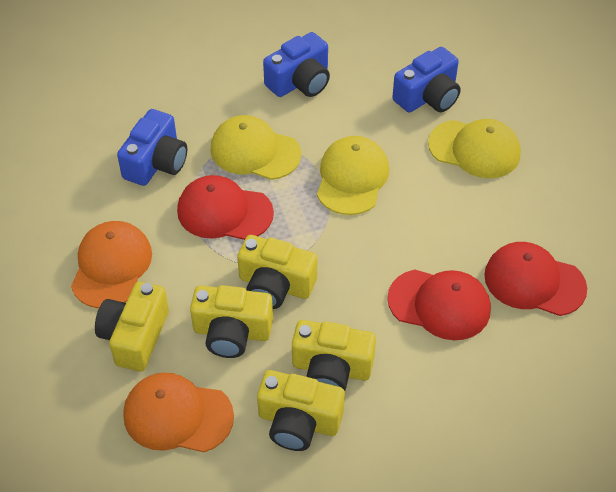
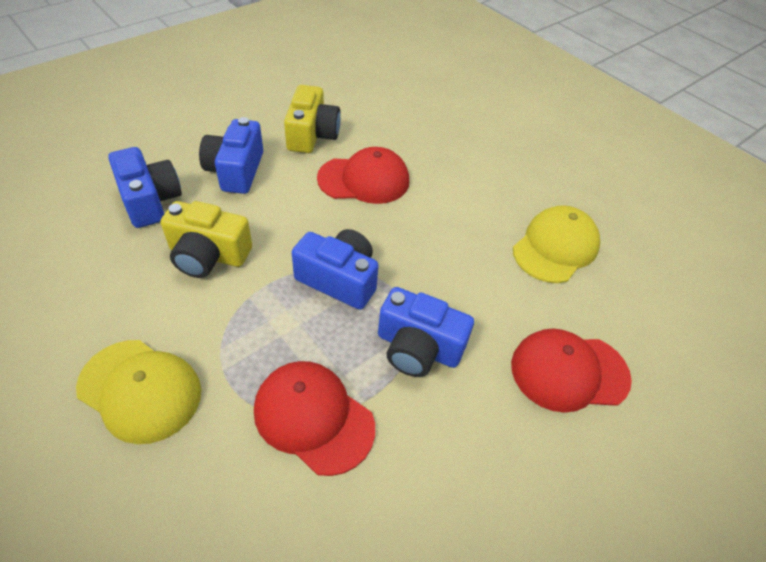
blue camera: [117,109,187,186] [263,32,330,97] [392,47,461,112] = 3 -> [108,147,182,228] [199,117,263,194] [292,229,379,310] [378,287,474,377] = 4
orange cap: [71,221,152,308] [123,373,234,453] = 2 -> none = 0
yellow camera: [95,282,169,371] [190,285,273,358] [237,235,317,309] [257,370,345,451] [292,320,376,391] = 5 -> [160,201,252,278] [284,85,341,153] = 2
yellow cap: [210,115,301,180] [317,136,389,215] [428,119,521,178] = 3 -> [76,340,201,444] [513,205,600,283] = 2

